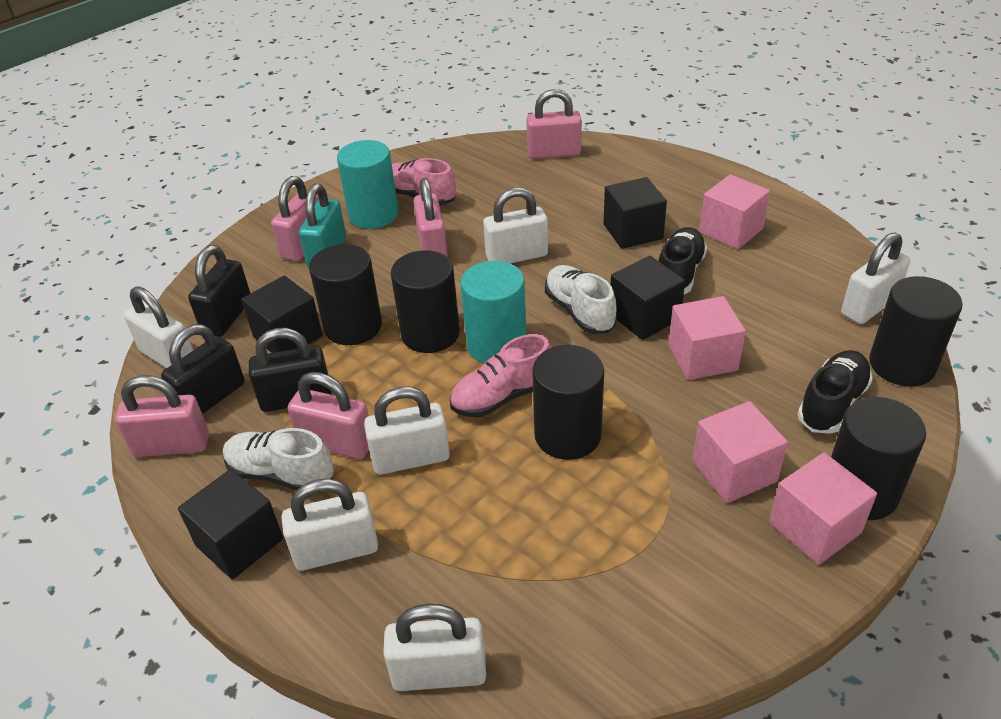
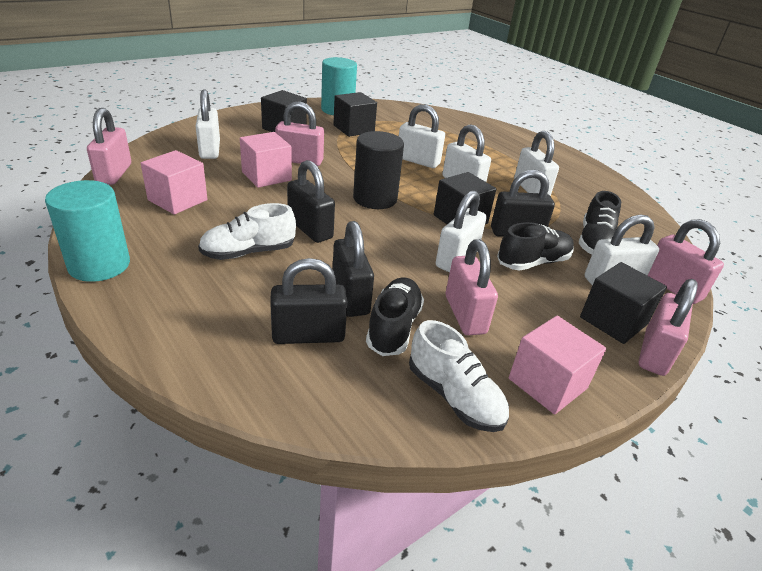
black cylinder: [309,244,382,345] [391,250,460,353] [532,345,604,460] [831,397,926,520] [869,276,963,387] = 5 -> [353,131,404,209] = 1
black padlock: [161,324,244,414] [188,245,251,337] [249,328,331,412] = 3 -> [270,258,347,344] [287,160,335,243] [333,221,374,317] [491,170,555,237] = 4
black shoe: [659,227,707,294] [797,350,873,434] = 2 -> [366,277,424,356] [497,222,574,271] [579,191,621,255] = 3
pink cube: [669,296,746,380] [692,401,788,503] [699,174,770,249] [769,452,877,565] = 4 -> [141,150,207,215] [240,132,292,188] [509,316,606,414] = 3
pink shoe: [392,158,456,205] [450,334,552,417] = 2 -> none = 0
turquoise padlock: [299,184,346,268] = 1 -> none = 0

